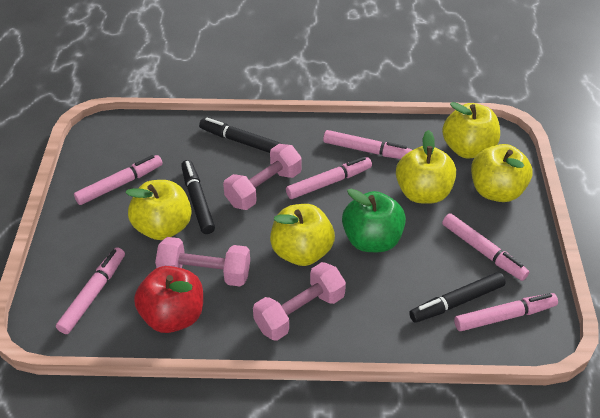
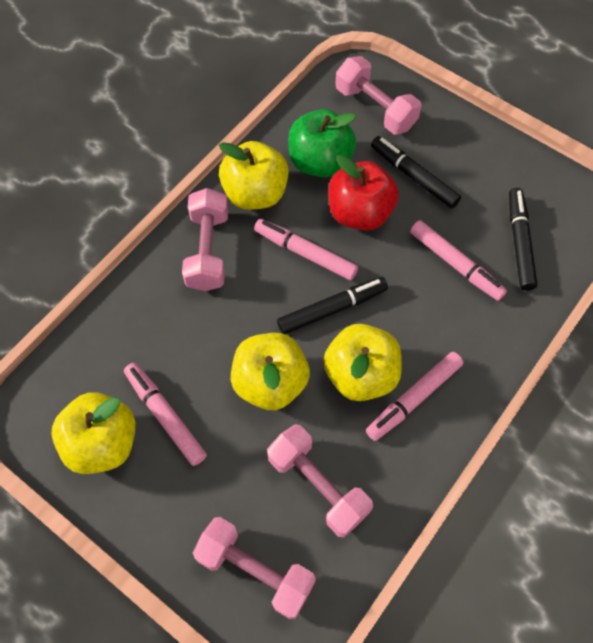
pink dumbbell: [155,237,250,286] [223,144,302,210] [253,262,346,341] = 3 -> [182,188,228,291] [193,517,316,619] [267,424,373,538] [335,56,421,135] = 4
pink marker: [56,247,125,334] [74,155,163,205] [286,157,372,199] [323,130,412,159] [442,213,529,281] [454,293,558,331] = 6 -> [124,363,207,466] [254,219,358,280] [366,352,463,441] [410,220,507,301] = 4
yellow apple: [125,180,192,240] [270,204,335,266] [396,130,456,204] [442,102,500,158] [471,144,533,202] = 5 -> [51,392,136,474] [219,141,289,210] [231,333,310,410] [323,324,402,401] = 4

